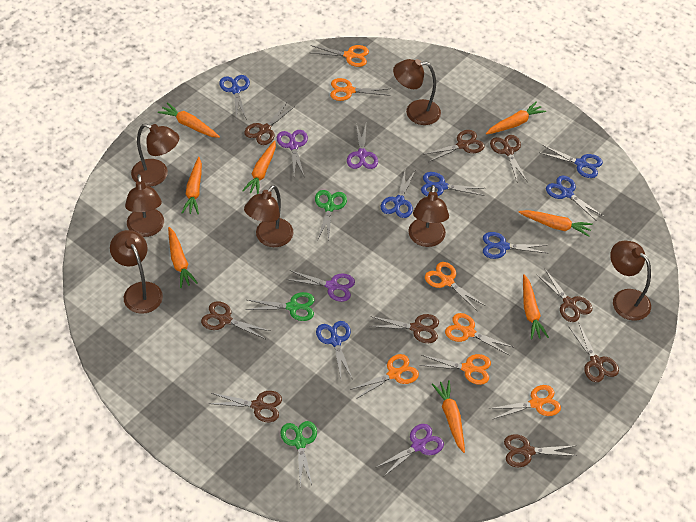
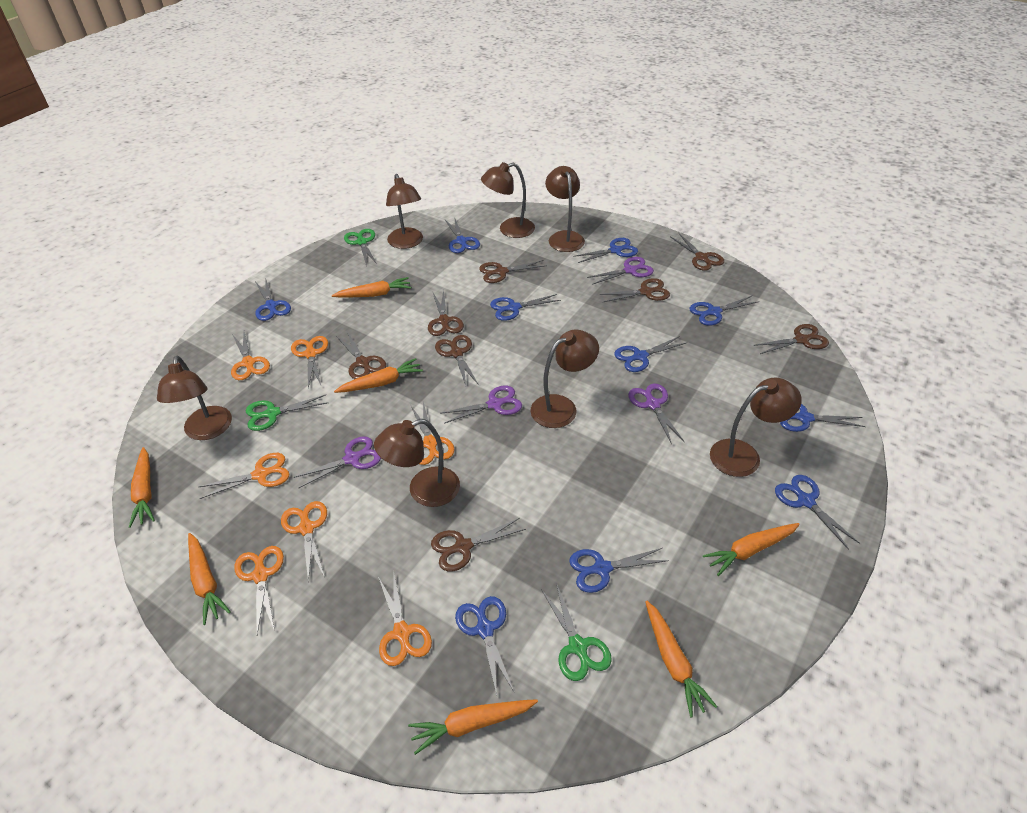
blue scissors: [219,75,250,120] [316,321,353,380] [380,171,415,218] [421,172,485,196] [483,232,547,259] [540,145,603,178] [546,176,603,221] = 7 -> [255,280,291,321] [445,217,480,253] [455,596,515,695] [490,294,561,321] [569,548,669,593] [573,238,638,263] [614,336,686,372] [689,296,758,326] [775,475,860,550] [780,404,866,432] = 10
brown scissors: [201,301,270,339] [208,391,282,422] [244,104,295,145] [369,314,439,343] [423,130,485,162] [490,135,527,183] [504,434,577,467] [536,268,592,322] [569,324,619,382] = 9 -> [336,331,386,379] [428,289,464,336] [431,518,526,572] [435,335,479,385] [479,260,545,283] [599,278,670,302] [671,233,724,271] [753,324,829,354] = 8
orange carrot: [158,102,220,138] [168,227,198,288] [182,157,202,214] [242,140,276,194] [432,380,465,453] [486,101,546,135] [518,210,593,237] [523,274,549,340] = 8 -> [129,447,155,528] [188,533,231,625] [332,277,411,298] [334,358,423,393] [408,699,538,755] [645,600,717,717] [703,523,800,576] = 7

